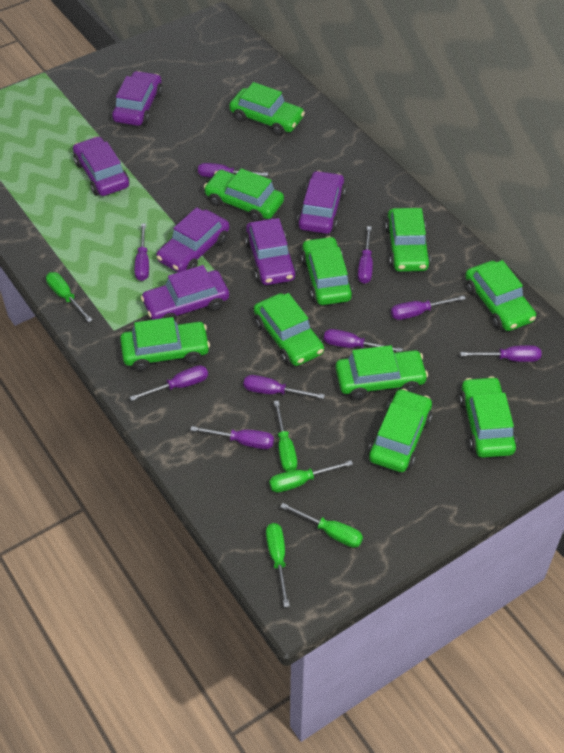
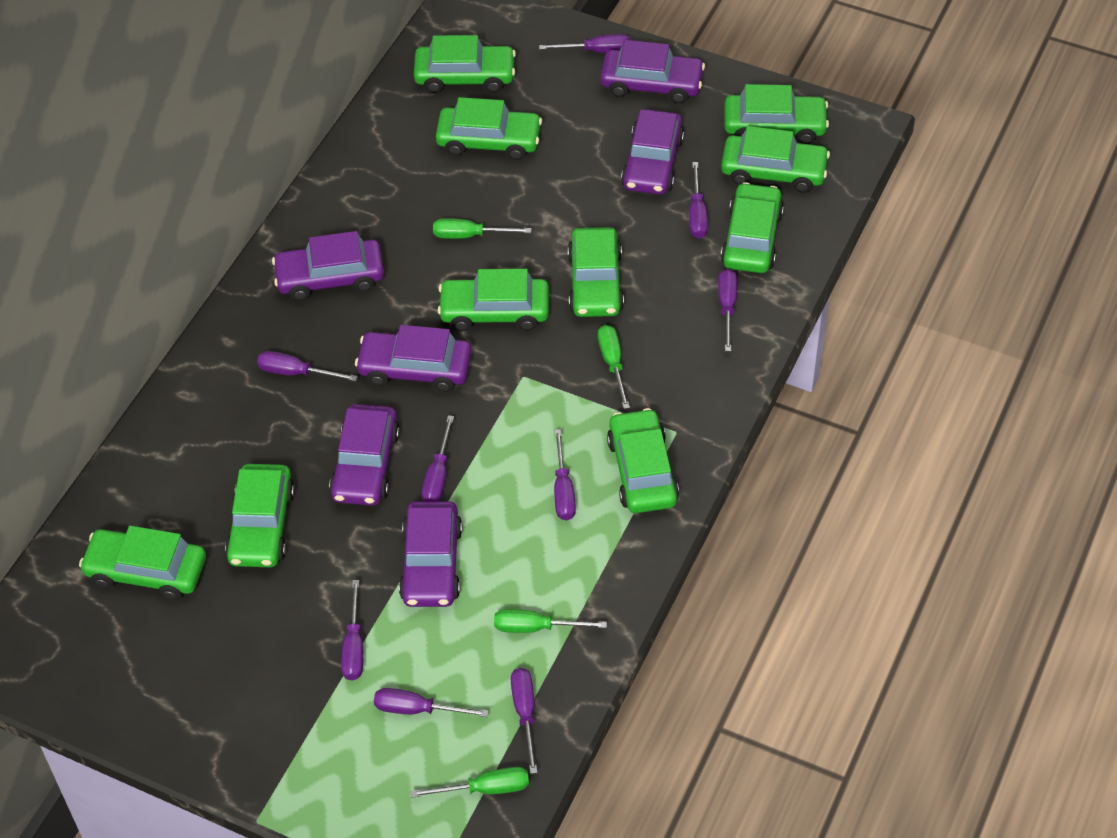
green screwdriver: [46,272,92,322] [266,523,290,607] [269,460,353,492] [274,400,297,472] [280,503,363,548] = 5 -> [411,767,529,798] [433,218,532,239] [494,609,607,633] [598,325,630,409] = 4

